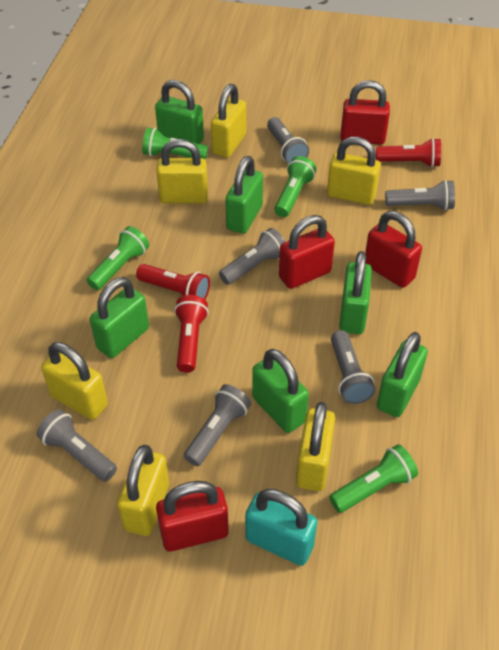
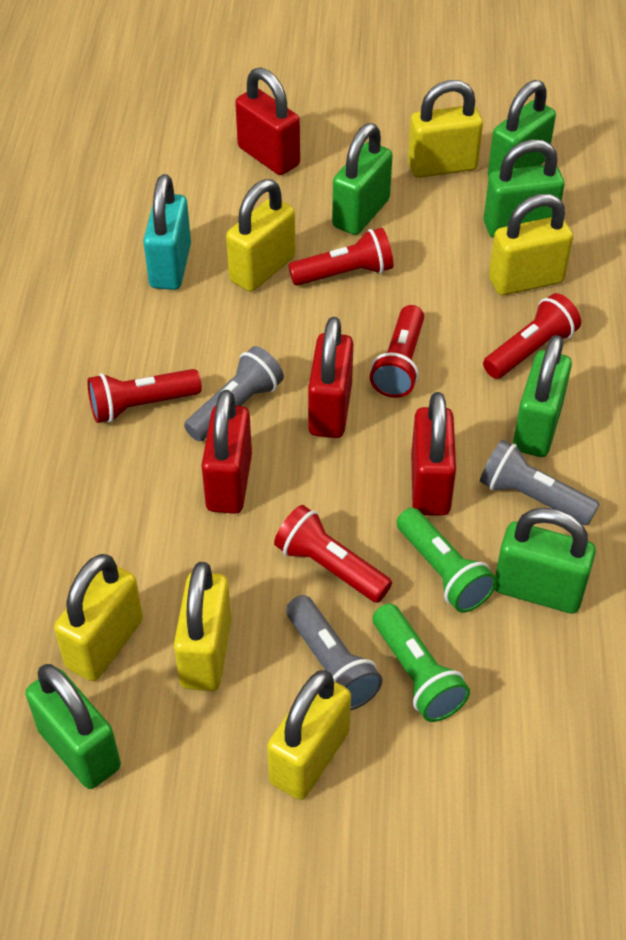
green flashlight: [87,226,149,290] [142,128,208,160] [274,156,317,217] [330,444,418,513] = 4 -> [373,604,470,722] [397,508,497,613] = 2
grey flashlight: [37,409,117,482] [184,384,251,466] [219,228,285,285] [267,117,309,164] [331,330,375,404] [385,180,455,210] = 6 -> [184,346,284,442] [286,595,383,711] [480,440,599,525] = 3
red flashlight: [136,264,210,299] [174,295,209,373] [376,138,441,167] = 3 -> [87,369,202,423] [274,505,392,603] [288,228,393,286] [370,305,424,398] [483,293,581,379] = 5

